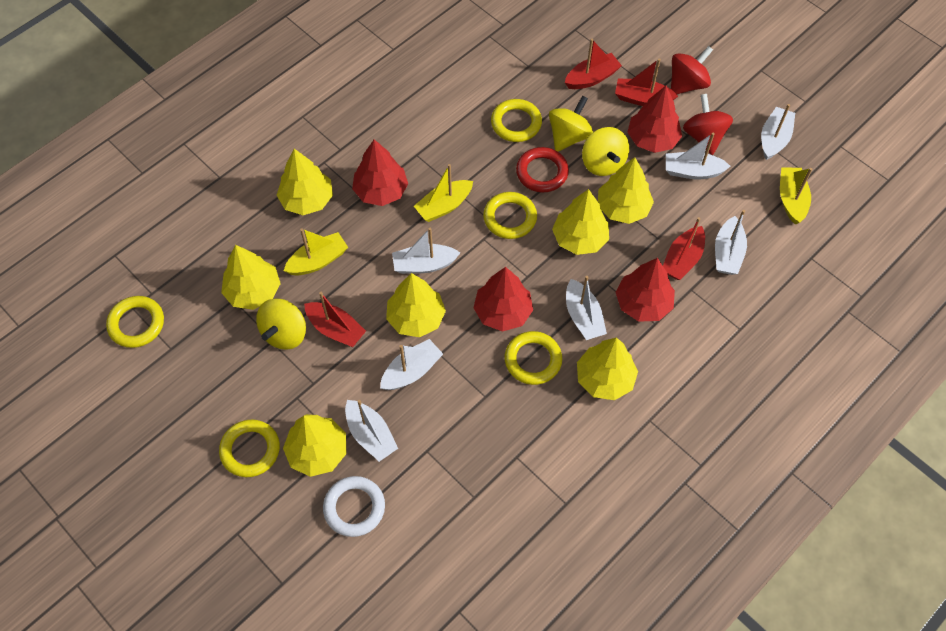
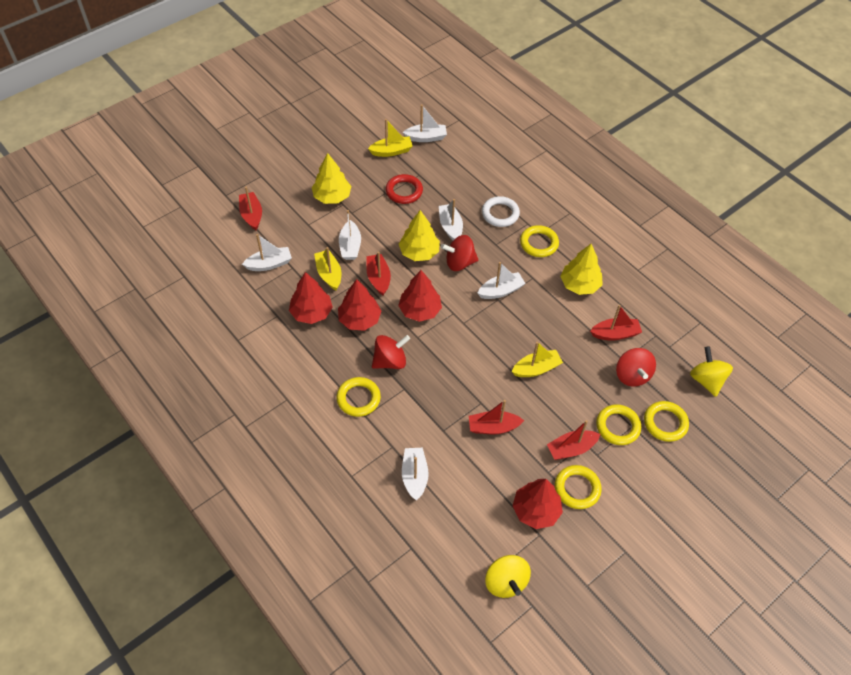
red boat: [304,292,366,347] [565,39,622,89] [615,58,678,106] [663,217,705,280] = 4 -> [239,187,262,230] [366,252,391,295] [469,400,524,434] [547,420,600,460] [590,305,642,341] = 5
red spinning top: [671,46,713,94] [683,94,733,155] = 2 -> [372,335,410,369] [441,235,478,271] [616,348,656,387] = 3
white boat: [345,400,398,462] [380,339,443,390] [392,228,460,274] [566,276,607,340] [666,133,731,179] [715,210,747,275] [761,104,795,160] = 7 -> [242,234,292,271] [339,210,361,260] [402,448,429,501] [403,104,447,142] [439,199,463,241] [477,262,526,299] = 6
yellow spinning top: [256,299,306,350] [549,96,593,152] [582,127,629,176] = 3 -> [485,555,531,598] [690,346,733,397] = 2
yellow tree: [221,245,281,310] [276,149,333,215] [283,414,346,477] [386,273,446,337] [552,189,609,255] [577,337,638,400] [598,157,654,224] = 7 -> [312,153,351,204] [399,210,440,261] [560,244,603,295] = 3

